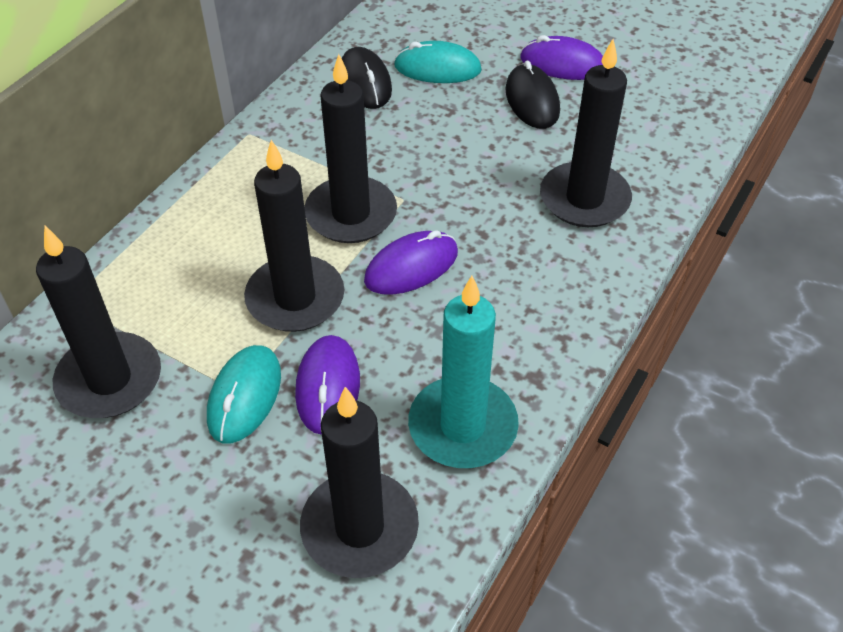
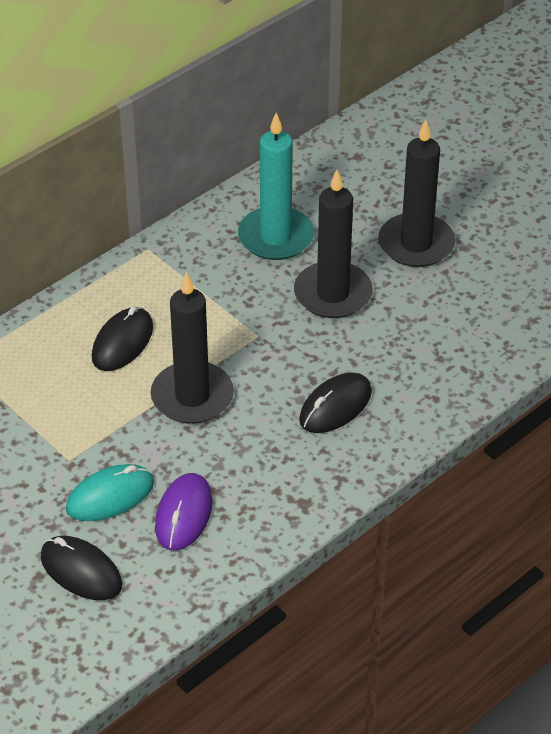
black candle: [36,226,161,418] [244,140,344,332] [300,387,419,578] [304,54,397,243] [540,39,632,227] = 5 -> [151,272,234,424] [294,170,373,318] [378,120,455,267] = 3
black mouse: [342,47,392,109] [506,61,560,129] = 2 -> [41,536,122,600] [92,306,153,371] [299,372,372,433] = 3
purple mouse: [295,335,360,435] [364,230,458,295] [520,35,603,80] = 3 -> [155,473,212,551] = 1
turquoise mouse: [207,345,281,444] [394,41,482,83] = 2 -> [66,464,154,521] = 1

